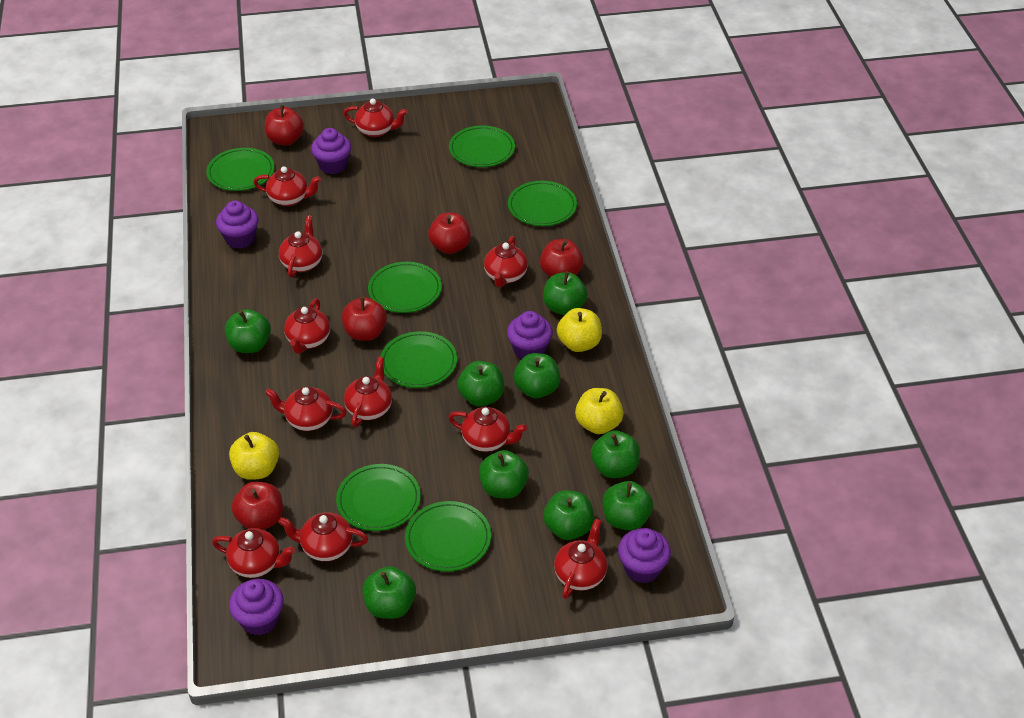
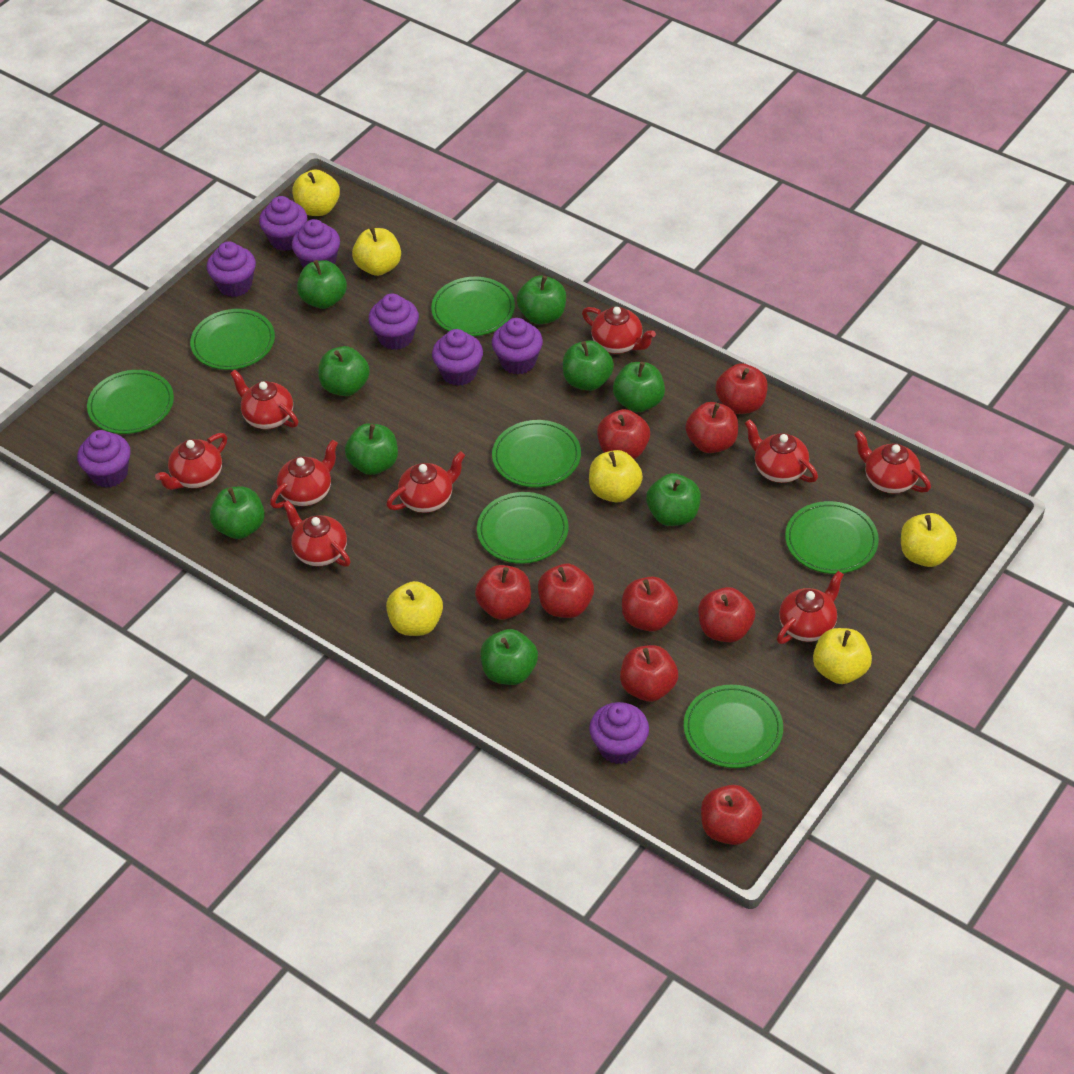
purple cupcake: [216,200,259,249] [229,579,284,635] [311,128,351,174] [507,311,553,359] [618,528,671,583] = 5 -> [77,430,131,488] [207,241,256,297] [259,196,307,251] [292,219,340,268] [368,293,419,350] [432,329,483,386] [492,318,543,374] [589,702,649,764] = 8
red apple: [232,482,283,530] [265,105,304,146] [342,297,387,341] [428,213,471,254] [540,239,583,277] = 5 -> [475,565,531,620] [538,564,594,618] [597,409,650,459] [620,645,678,702] [622,577,678,632] [685,402,738,453] [698,587,755,642] [701,785,762,845] [715,363,768,414] = 9
red teapot: [212,528,295,578] [253,166,321,206] [265,387,347,431] [278,512,368,561] [279,215,322,278] [284,298,330,354] [343,99,408,137] [344,357,392,427] [448,407,527,452] [484,236,528,287] [554,518,607,599] = 11 -> [155,433,227,490] [230,370,299,429] [270,440,338,508] [283,501,351,567] [387,451,465,513] [582,307,656,354] [745,419,818,483] [777,571,844,644] [854,430,931,494] = 9
yellow apple: [229,432,279,480] [557,308,602,352] [575,388,624,434] = 3 -> [292,169,340,216] [352,227,401,276] [386,581,443,636] [589,450,643,502] [813,628,872,684] [901,513,957,567] = 6

